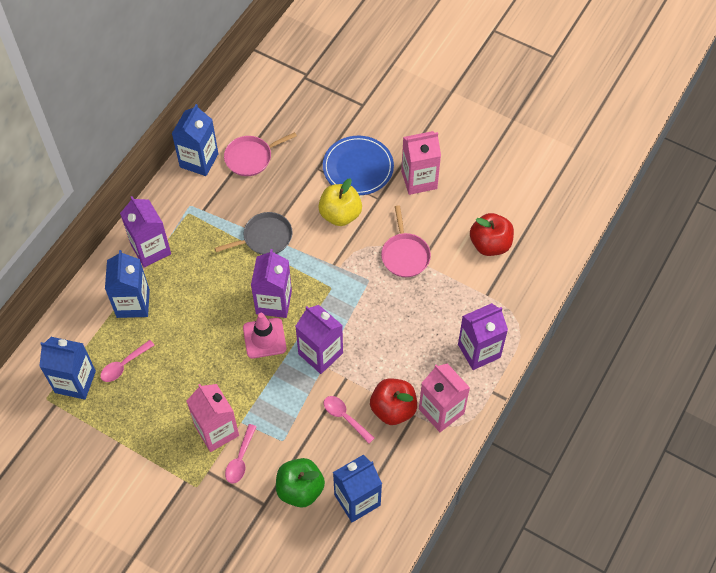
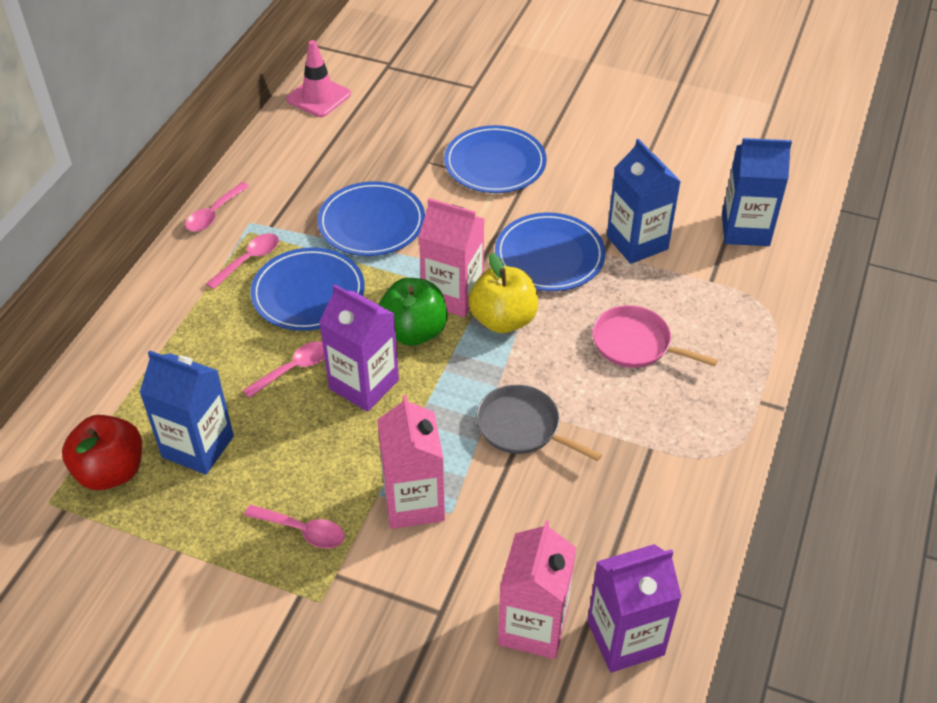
blue carton: [39,337,96,400] [105,250,150,318] [172,104,218,176] [333,455,382,522] = 4 -> [139,350,234,475] [607,139,681,264] [722,138,792,246] = 3
blue plate: [323,136,394,195] = 1 -> [250,247,365,331] [317,181,425,256] [444,125,547,193] [495,213,605,291] = 4
pink pan: [224,132,297,176] [381,205,431,277] = 2 -> [592,305,718,368] = 1
pink spoon: [100,340,154,382] [225,424,257,484] [324,396,374,443] = 3 -> [185,182,250,231] [206,233,279,290] [243,341,325,398] [244,505,345,548] = 4
purple carton: [120,196,171,267] [251,249,292,318] [295,305,343,374] [458,303,508,370] = 4 -> [319,284,399,412] [588,544,681,673] = 2
red apple: [370,378,417,425] [470,213,514,256] = 2 -> [62,415,142,490] = 1

